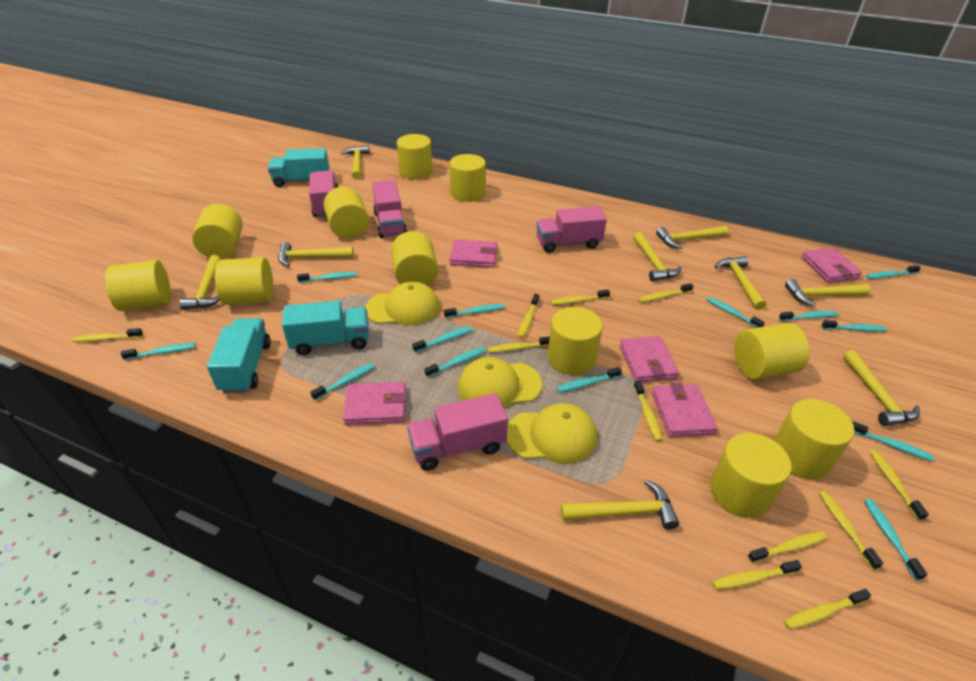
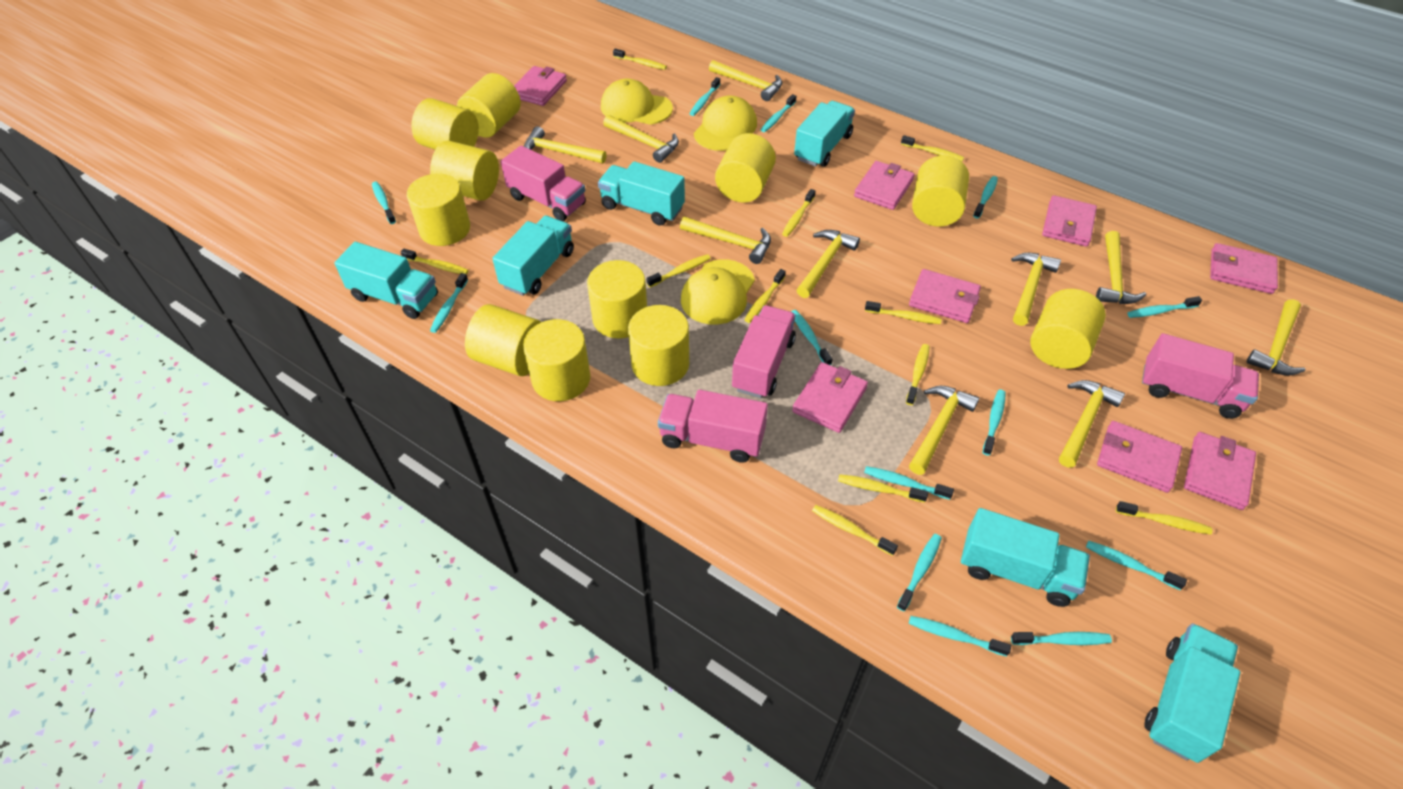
pink wallet: [343,382,407,425] [449,239,498,268] [620,336,679,382] [652,382,717,437] [802,247,862,283] = 5 -> [514,66,567,106] [792,362,868,433] [854,161,915,210] [909,269,981,323] [1042,195,1097,247] [1097,421,1182,493] [1184,432,1256,510] [1210,243,1278,294] = 8
turquoise truck: [207,318,271,393] [268,148,329,187] [282,300,369,355] = 3 -> [335,242,438,319] [492,216,574,296] [598,161,685,226] [794,101,855,167] [961,508,1090,607] [1144,623,1241,763] = 6
yellow hammer: [179,255,221,310] [278,242,354,267] [341,145,369,180] [561,480,679,529] [633,232,682,282] [656,226,728,249] [715,256,766,310] [785,279,871,307] [843,350,920,426] = 9 -> [524,126,607,163] [603,115,679,163] [680,217,771,264] [709,60,782,101] [797,230,860,298] [909,386,979,475] [1011,253,1061,326] [1059,380,1125,468] [1096,231,1146,304] [1246,299,1305,376] = 10

